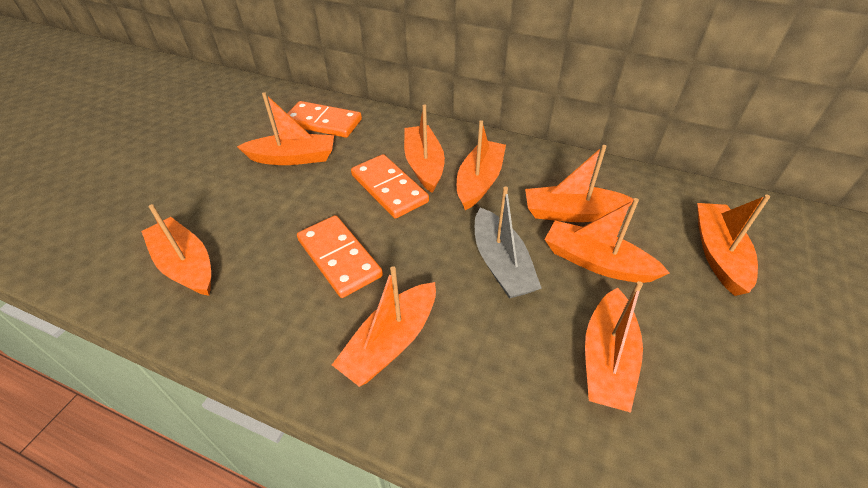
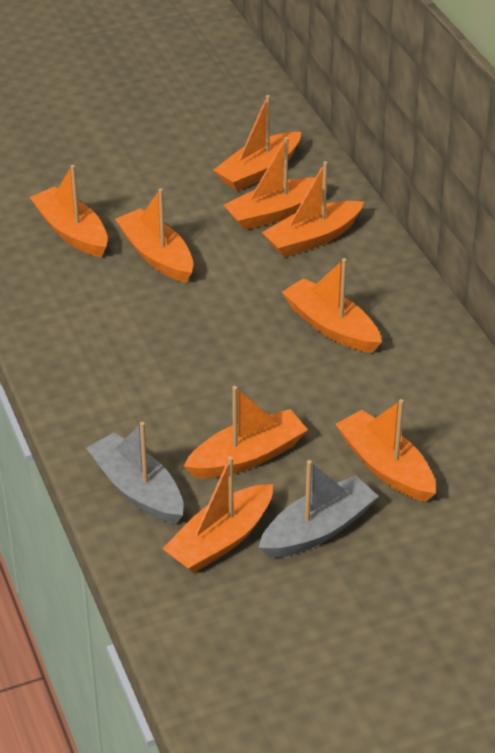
grey boat: [475,187,542,299] = 1 -> [86,422,184,524] [258,460,379,558] = 2
orange domino: [287,101,362,138] [297,215,383,298] [351,154,429,219] = 3 -> none = 0

